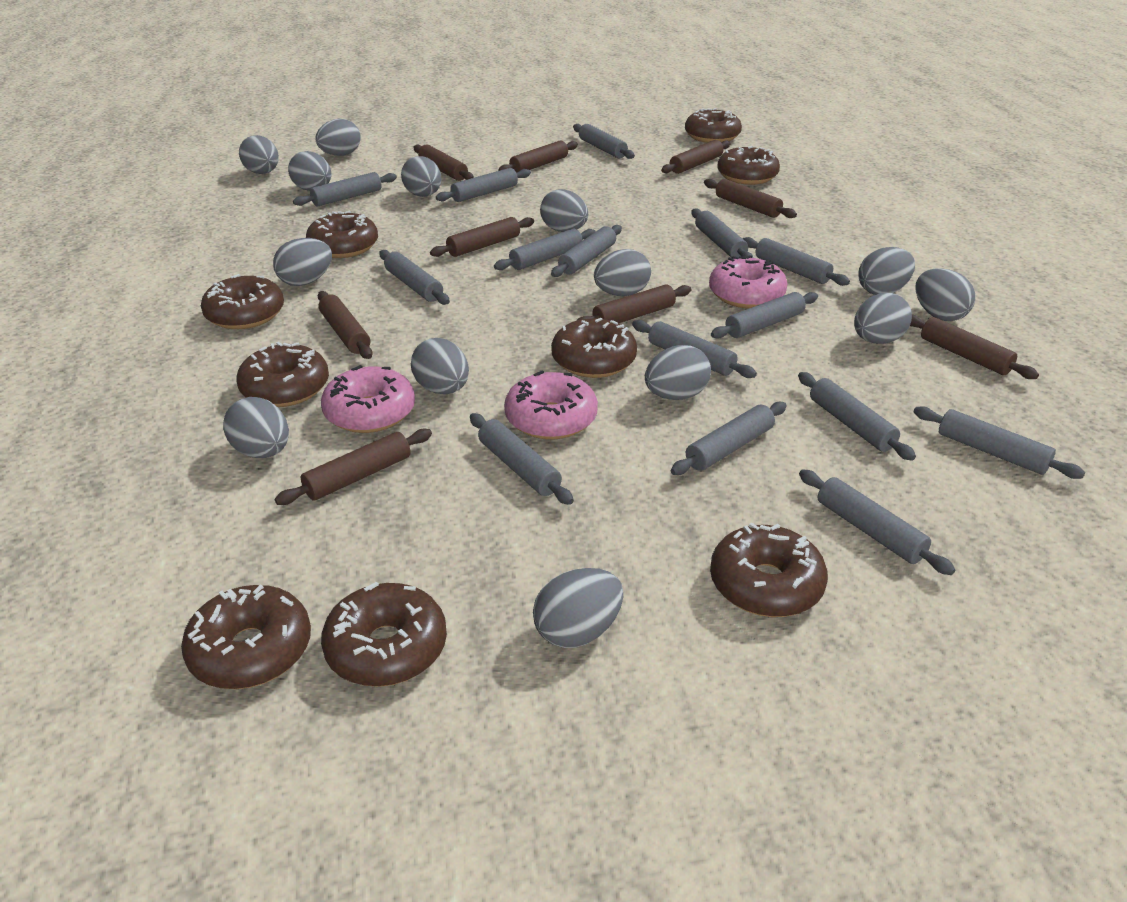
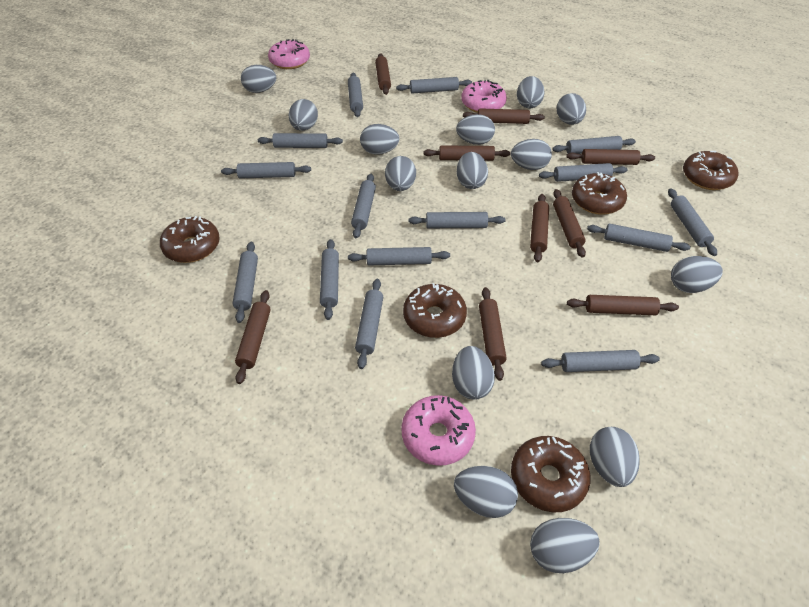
brown donut: [181,585,311,689] [201,274,284,329] [236,342,329,407] [306,211,378,258] [321,582,447,687] [551,318,637,378] [685,108,742,143] [710,523,828,617] [717,146,780,185] = 9 -> [160,216,220,263] [403,283,467,338] [511,436,591,512] [572,172,627,215] [683,151,738,190] = 5

